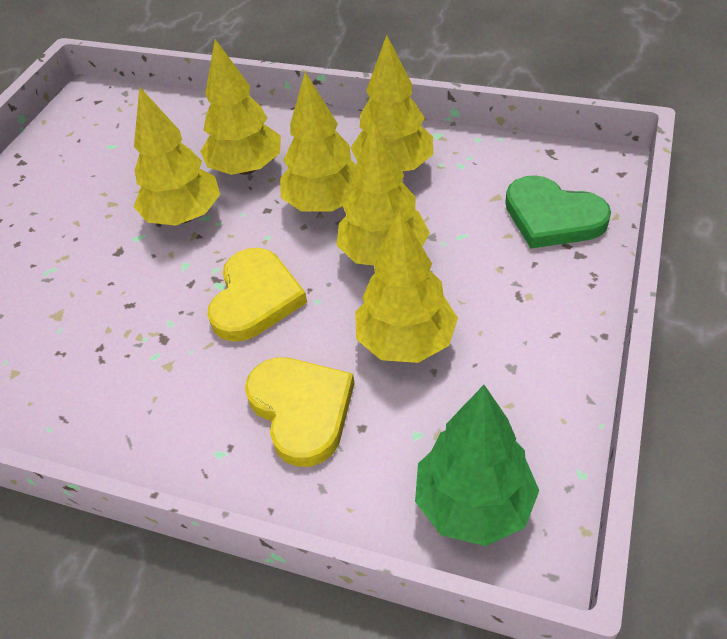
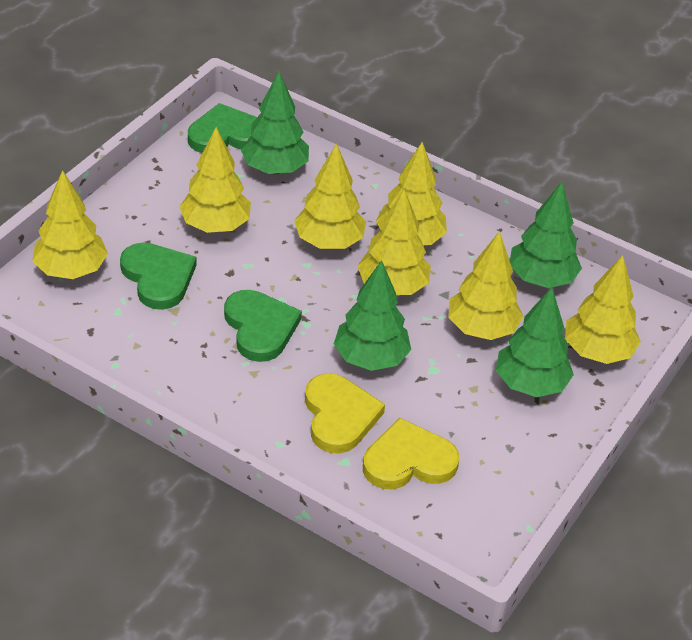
green heart: [505,175,611,249] = 1 -> [120,243,196,310] [188,103,257,153] [224,290,302,362] = 3
green tree: [415,385,539,546] = 1 -> [241,72,309,174] [334,260,411,371] [496,287,574,397] [510,182,582,288] = 4
yellow tree: [134,87,220,226] [200,39,281,175] [280,72,356,212] [337,120,430,266] [351,35,433,172] [355,209,458,363] = 6 -> [32,170,108,279] [179,127,251,233] [294,144,366,249] [358,189,431,295] [376,142,447,245] [448,231,523,340] [565,255,641,364] = 7

